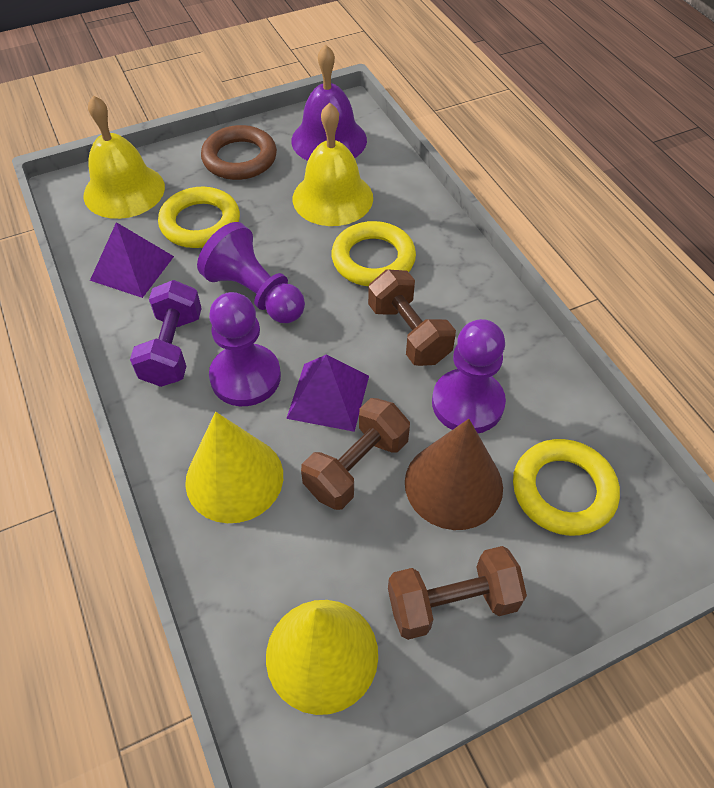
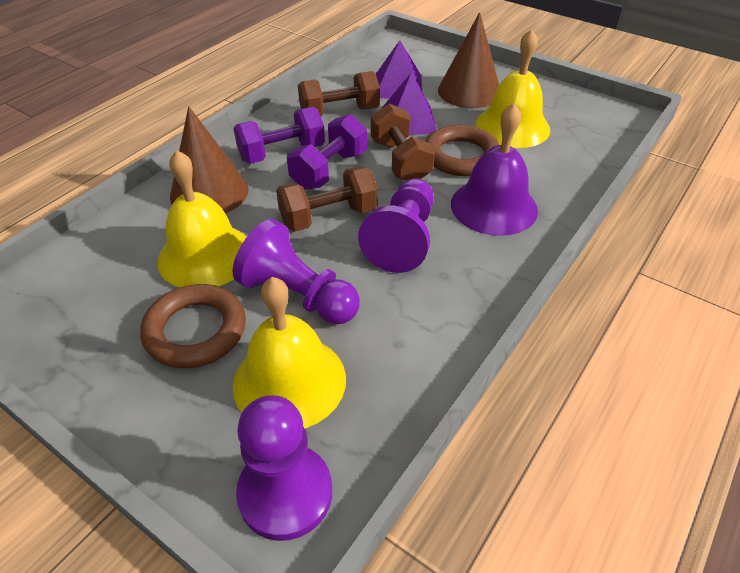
brown cone: [405,419,503,530] = 1 -> [170,106,249,214] [438,12,499,108] = 2
brown ring: [201,125,277,180] = 1 -> [140,284,246,368] [425,125,499,176] = 2
purple dumbbell: [130,280,202,387] = 1 -> [234,107,325,164] [287,114,367,190] = 2
yellow bell: [84,95,165,219] [293,102,373,226] = 2 -> [157,150,247,288] [233,277,346,428] [475,29,550,148] = 3
yellow cone: [185,412,283,523] [266,600,378,715] = 2 -> none = 0
yellow ring: [158,187,240,248] [331,221,416,286] [513,439,620,536] = 3 -> none = 0

